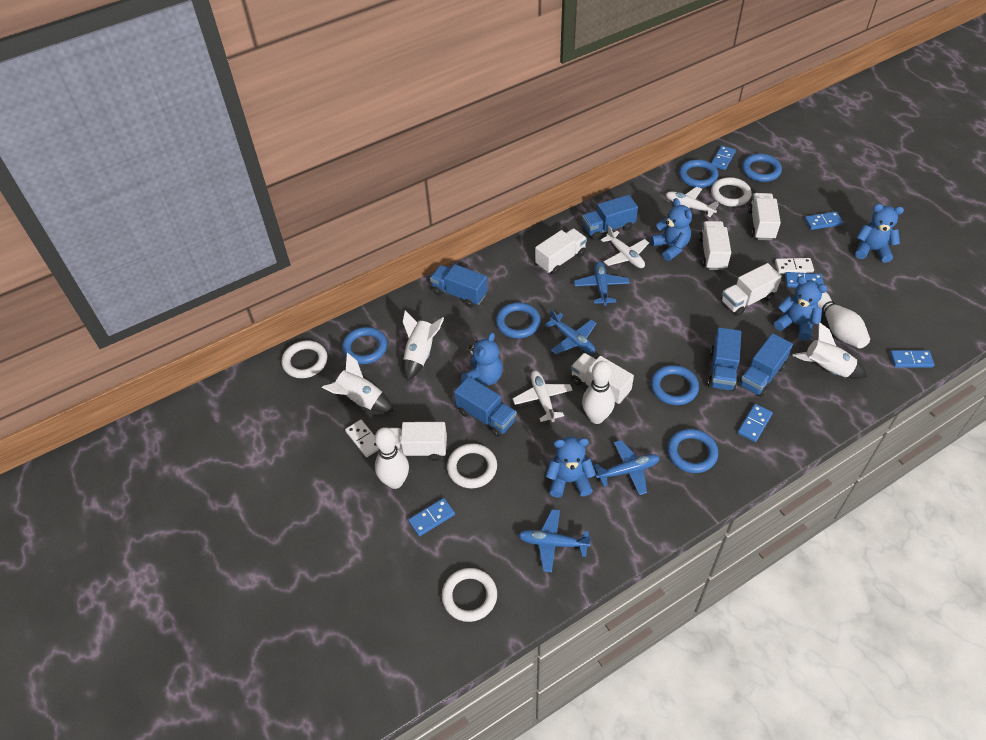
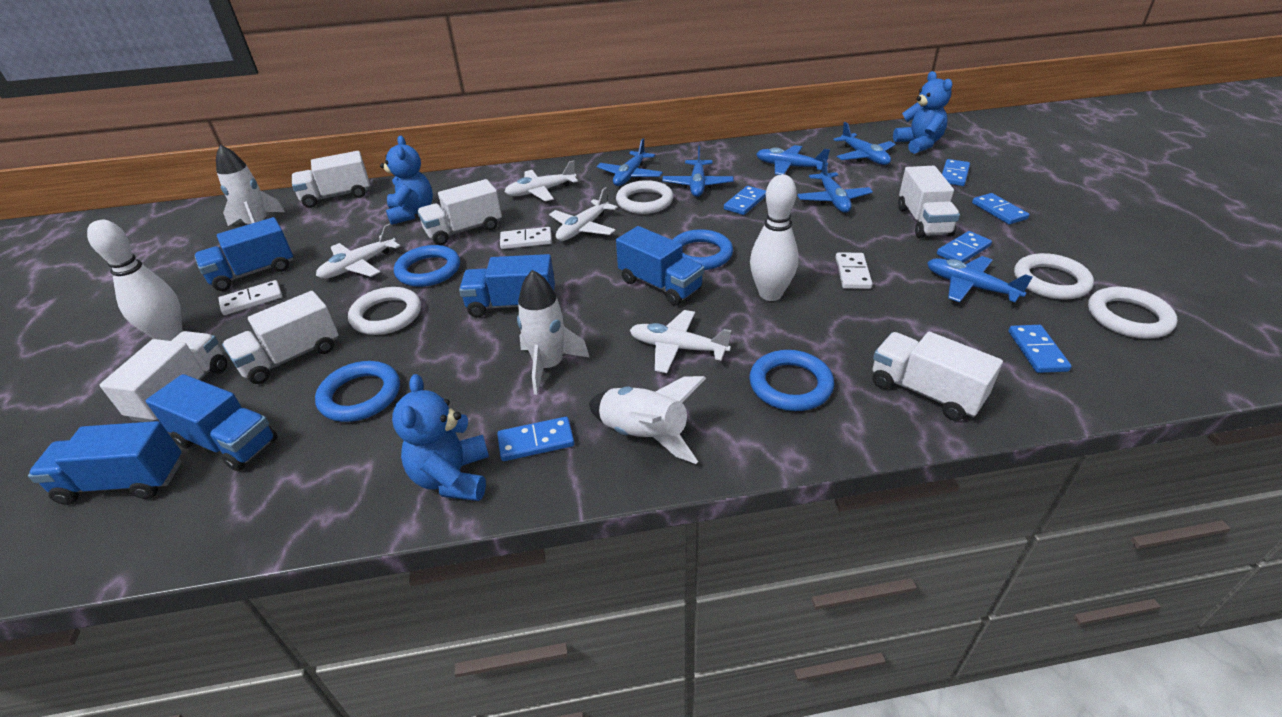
blue plane: [518,509,591,572] [545,310,596,354] [574,261,630,306] [594,440,660,495] = 4 -> [597,139,663,186] [662,146,733,197] [756,145,830,175] [797,159,873,213] [833,122,896,165] [927,256,1033,302] = 6
blue ring: [342,327,387,364] [496,302,541,338] [651,365,699,405] [667,429,718,473] [679,159,719,188] [742,154,782,182] = 6 -> [315,361,400,422] [394,245,460,287] [672,229,733,270] [749,350,834,411] = 4
blue teddy bear: [461,332,503,385] [546,436,596,498] [651,198,692,261] [774,276,828,341] [855,204,904,263] = 5 -> [380,136,433,225] [392,374,489,501] [893,71,952,154] = 3
white bowling pin: [375,427,409,489] [582,361,615,424] [818,292,870,348] = 3 -> [87,220,183,341] [750,174,799,301] = 2
white domino: [345,420,379,457] [775,258,814,274] = 2 -> [218,280,282,315] [500,227,552,249] [835,252,872,289] = 3
white plane: [513,371,573,422] [601,226,649,268] [666,187,719,217] = 3 -> [316,224,400,279] [504,160,578,201] [549,187,618,241] [630,310,732,373] = 4

